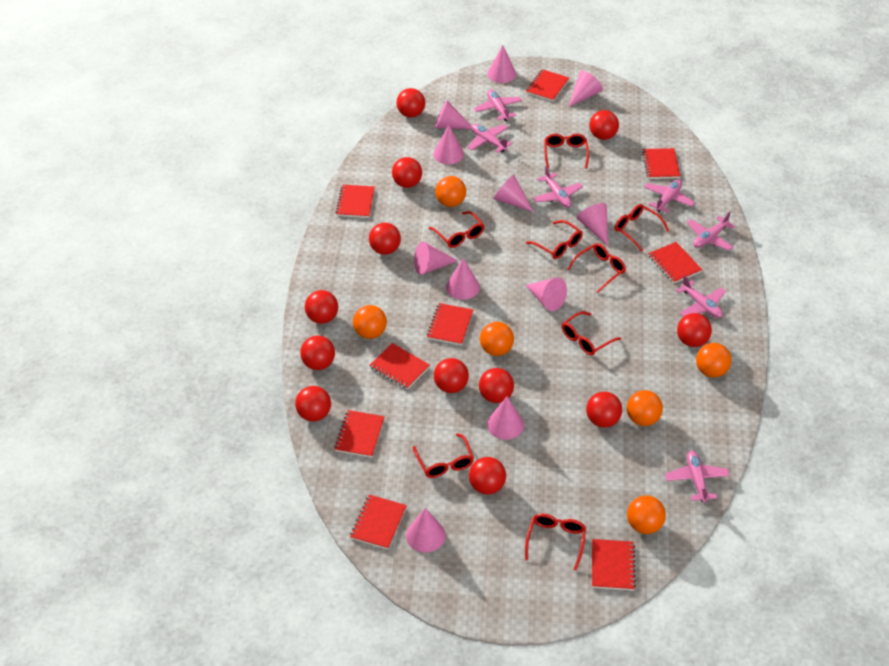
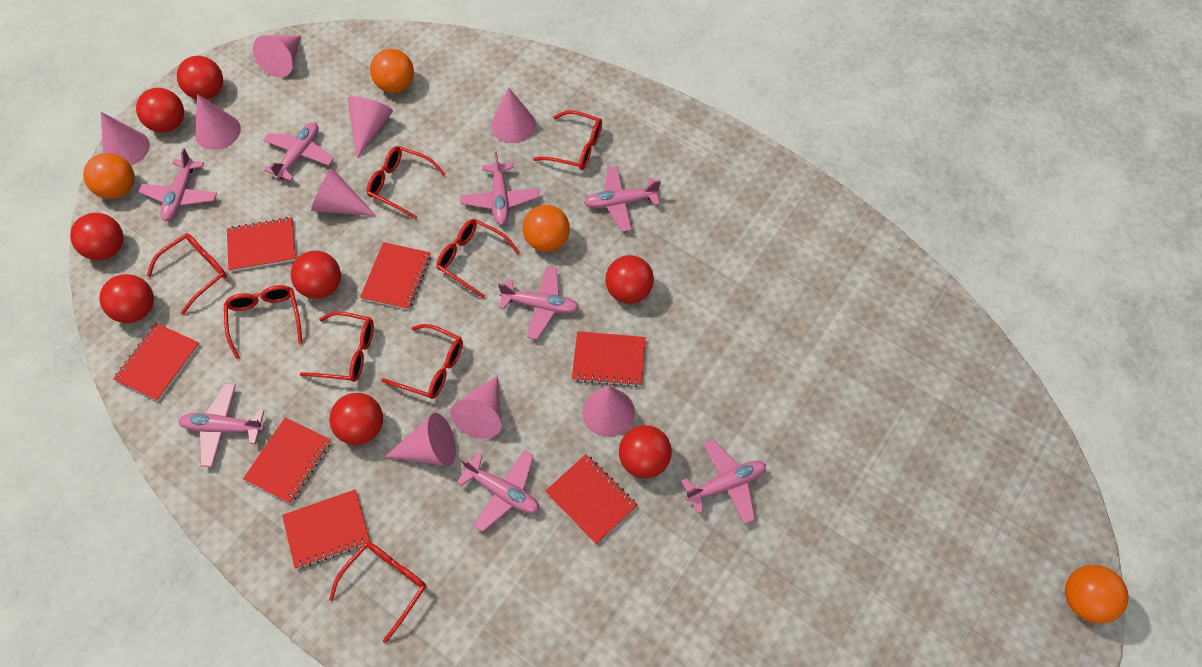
orange ball: [353,305,387,339] [435,176,466,207] [480,322,514,356] [627,390,663,426] [627,495,666,534] [696,343,731,377] = 6 -> [83,153,135,199] [370,49,414,93] [523,205,570,252] [1065,565,1129,624] = 4
pink cone: [406,508,446,552] [414,241,458,275] [433,125,464,164] [435,100,472,129] [446,258,480,300] [487,45,516,83] [487,397,524,440] [494,175,534,212] [525,278,567,311] [568,70,603,107] [577,203,608,246] = 11 -> [101,112,150,165] [195,94,241,150] [253,35,301,78] [311,168,376,216] [348,96,393,159] [384,413,456,466] [450,375,501,439] [491,88,536,143] [582,386,635,437] = 9
pink plane: [467,124,512,153] [474,90,522,121] [533,166,583,208] [644,179,695,213] [665,451,730,503] [676,275,726,318] [687,211,736,251] = 7 -> [138,148,217,221] [178,383,264,467] [263,123,334,181] [457,450,539,532] [460,152,539,225] [498,266,579,340] [584,166,661,232] [681,439,766,525] = 8
red ball: [295,386,331,421] [300,336,335,370] [305,290,338,324] [369,223,401,255] [392,157,422,188] [396,88,425,117] [434,358,469,393] [469,457,506,494] [479,368,514,403] [586,392,622,428] [589,110,619,140] [677,313,712,347] = 12 -> [70,213,124,260] [99,274,154,323] [136,88,184,133] [177,56,223,100] [291,251,341,299] [329,393,383,445] [605,255,654,304] [619,425,672,479] = 8
red notebook: [334,410,385,458] [336,185,375,218] [350,495,407,549] [369,343,430,389] [427,303,473,345] [526,69,569,101] [592,539,636,590] [642,148,681,179] [648,242,702,283] = 9 -> [113,323,200,401] [227,217,296,272] [243,417,331,503] [282,489,370,569] [360,242,431,310] [545,454,637,545] [572,331,646,387] = 7

